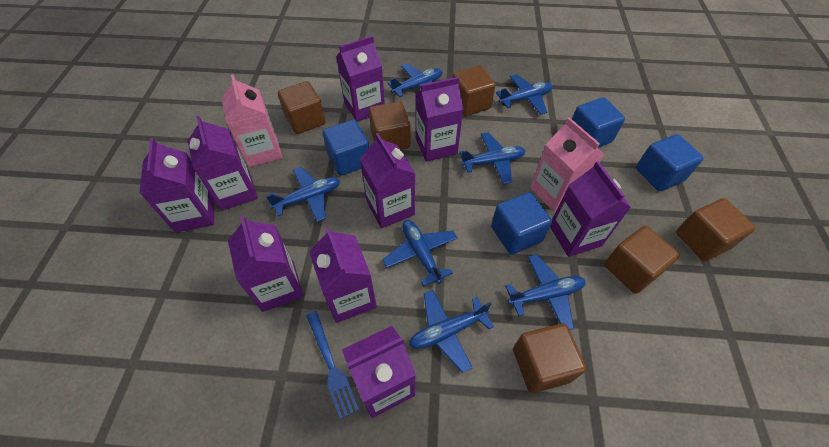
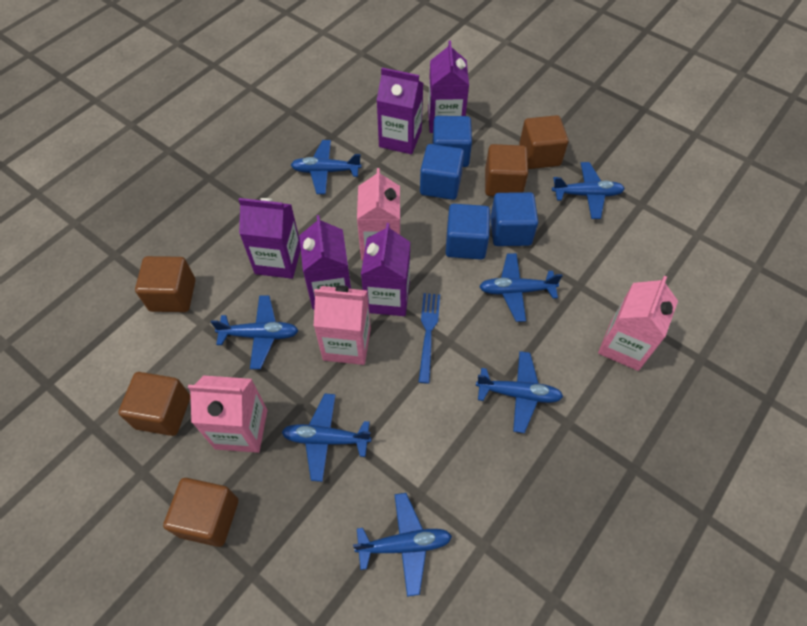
brown cube: [278,81,325,134] [369,101,411,150] [452,66,496,116] [513,323,586,393] [604,226,680,294] [676,198,756,261] = 6 -> [118,372,190,436] [135,256,195,312] [163,478,238,547] [485,144,528,196] [520,115,568,169] = 5
pink carton: [222,74,283,167] [530,117,605,212] = 2 -> [188,375,268,453] [314,285,371,365] [357,168,400,261] [598,276,678,371] = 4
purple carton: [139,138,214,233] [188,116,258,211] [228,216,304,312] [309,227,377,323] [336,36,385,122] [342,326,416,418] [360,133,416,228] [415,77,463,162] [550,161,631,257] = 9 -> [239,198,301,279] [299,215,351,309] [361,223,410,316] [377,68,423,154] [428,40,469,133] = 5

